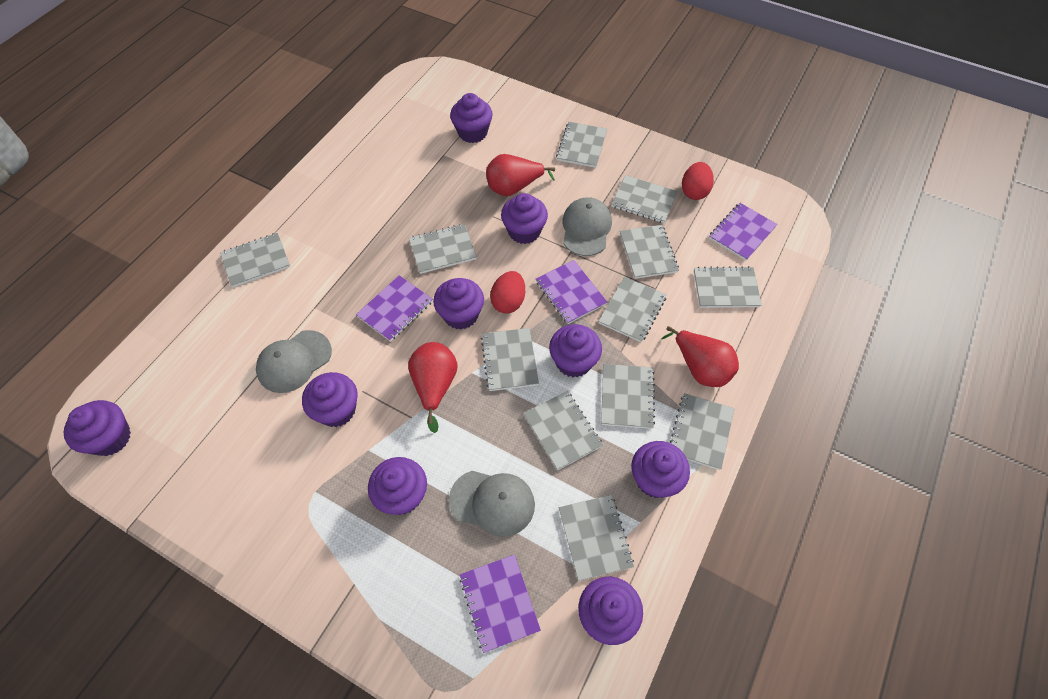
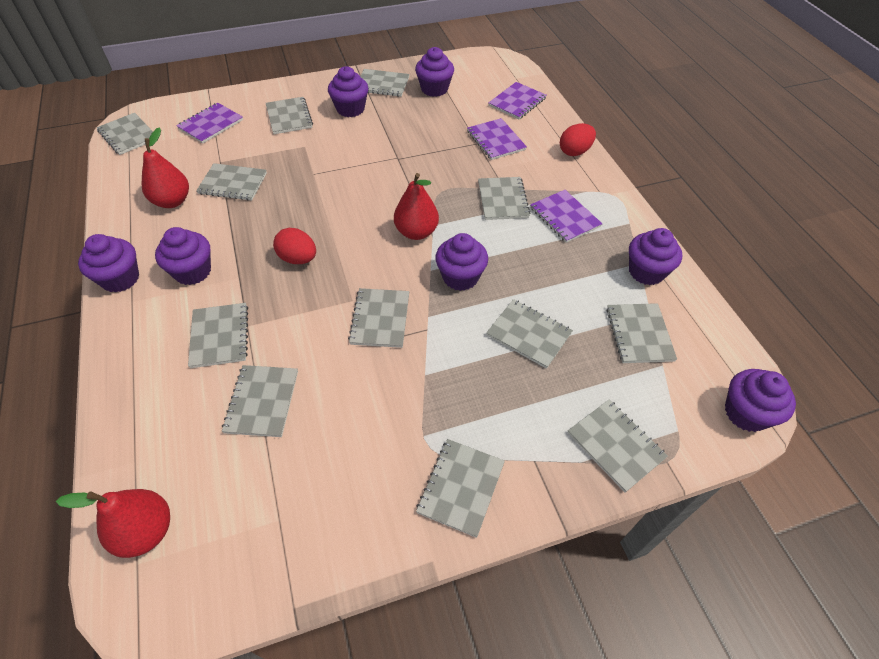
grey cap: [256,330,332,393] [449,471,535,537] [562,197,612,256] = 3 -> none = 0
purple cupcake: [63,400,131,456] [302,372,358,427] [368,457,427,515] [433,278,484,329] [450,93,493,143] [501,193,548,244] [549,324,602,378] [578,577,643,645] [631,441,690,498] = 9 -> [78,234,139,293] [155,227,211,285] [328,66,369,117] [415,47,454,97] [435,233,488,291] [629,228,682,285] [725,369,796,432] = 7

